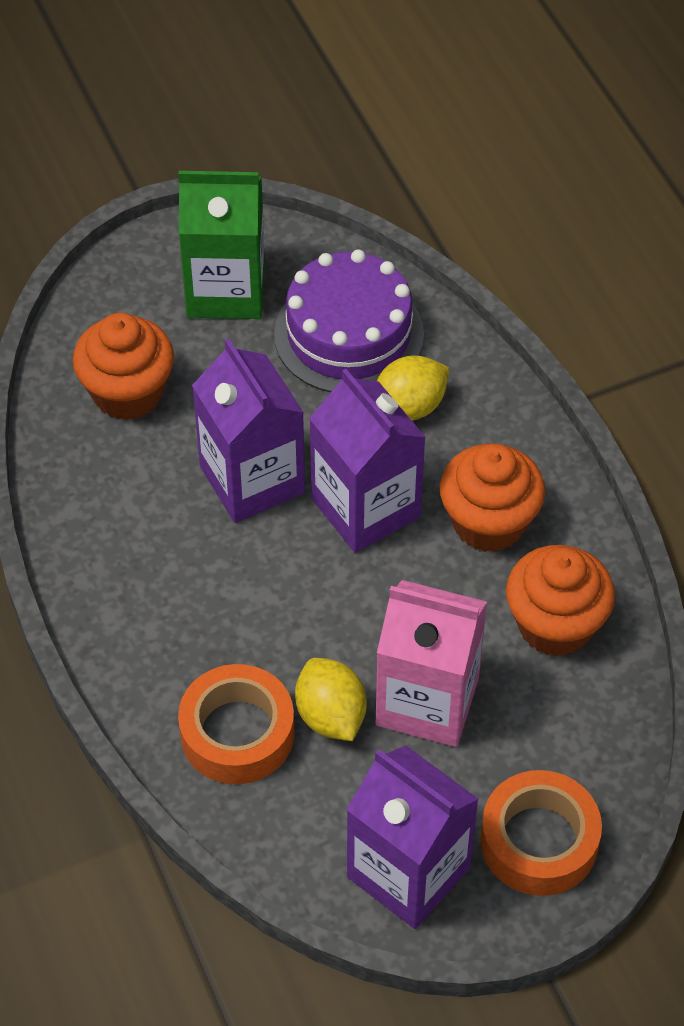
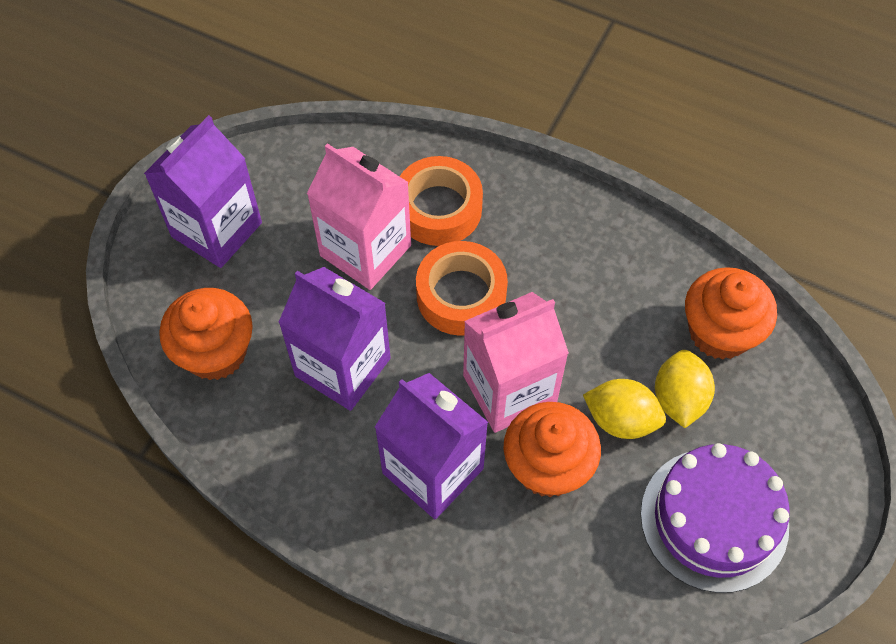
green carton: [178,171,265,319] = 1 -> none = 0
pink carton: [376,580,487,747] = 1 -> [307,143,411,290] [463,292,569,433] = 2

